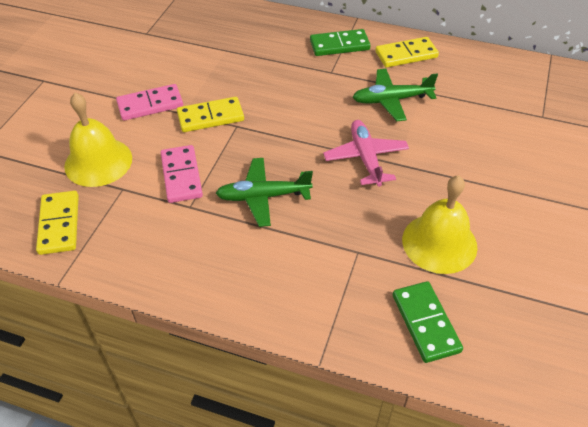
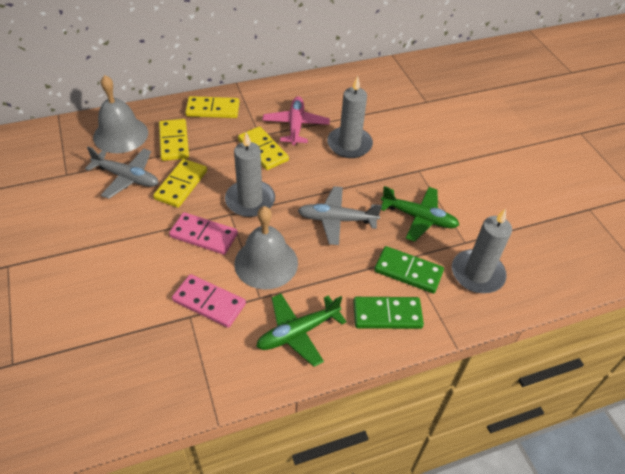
grey bell: none = 0 -> [93,75,148,153] [234,206,298,290] = 2
grey candle: none = 0 -> [225,132,275,217] [327,76,373,158] [452,208,512,293] = 3
grey plane: none = 0 -> [85,147,158,199] [298,186,382,245] = 2
yellow bell: [64,93,132,187] [402,175,478,274] = 2 -> none = 0
yellow domino: [36,191,79,255] [177,97,244,132] [375,37,439,68] = 3 -> [153,159,207,208] [159,119,189,161] [185,96,239,118] [238,126,289,170] = 4

